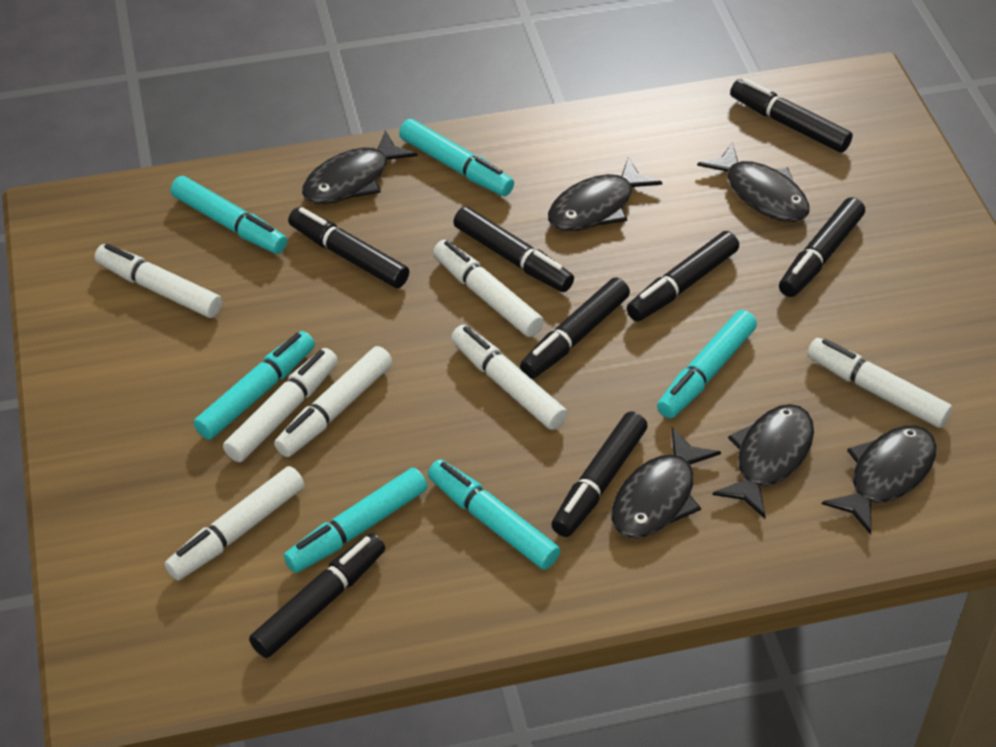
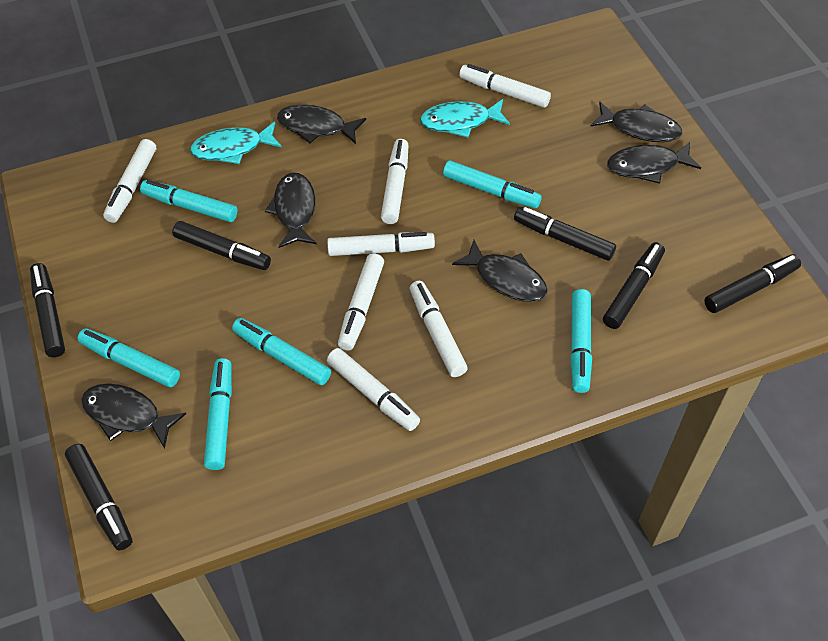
black marker: [249,533,385,658] [288,207,409,288] [453,207,574,292] [520,278,630,379] [551,411,648,537] [627,231,739,321] [730,78,853,152] [779,197,865,297] = 8 -> [30,263,65,357] [65,444,133,550] [172,221,271,270] [514,207,616,261] [603,242,665,329] [704,254,801,313] = 6
turquoise fish: none = 0 -> [190,121,282,164] [420,99,510,138] = 2

